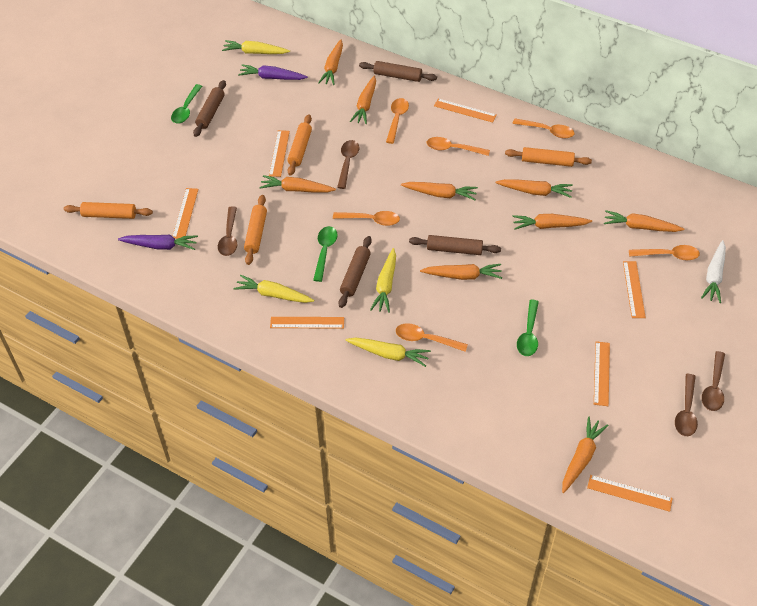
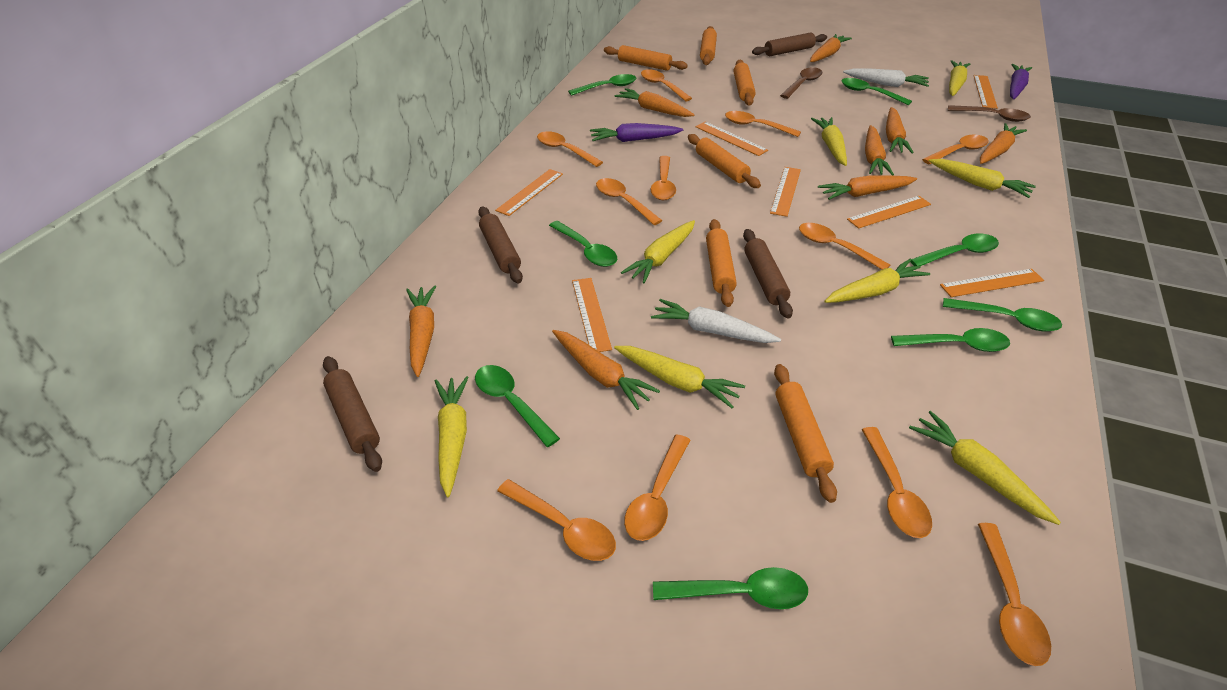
brown spoon: [218,206,237,256] [337,140,360,189] [675,374,698,436] [702,351,725,411] = 4 -> [780,67,823,99] [948,105,1031,122] = 2
green spoon: [171,84,202,123] [313,226,338,282] [517,300,539,356] = 3 -> [475,365,560,447] [549,221,617,267] [568,74,636,96] [653,567,808,609] [842,78,912,105] [891,328,1010,352] [910,234,999,266] [943,298,1062,332] = 8
orange carrot: [259,175,336,193] [318,40,343,85] [350,75,376,124] [401,182,478,200] [420,264,502,280] [495,179,573,198] [513,214,592,230] [562,417,608,493] [604,210,684,232] = 9 -> [406,285,436,377] [552,330,660,410] [614,88,694,117] [810,34,852,62] [818,175,917,200] [865,125,894,176] [886,107,914,154] [980,123,1027,164] = 8
orange rolling pin: [64,202,153,219] [244,195,267,265] [287,114,312,176] [505,147,592,167] = 4 -> [604,45,688,71] [688,134,761,188] [700,26,717,65] [706,219,737,307] [734,60,756,106] [774,364,837,503] = 6
orange spoon: [333,211,400,226] [386,98,409,144] [396,323,468,352] [427,137,490,156] [512,119,574,138] [629,245,700,260] = 6 -> [497,479,616,561] [537,131,603,167] [596,178,663,225] [624,434,690,541] [641,69,692,101] [650,156,676,200] [725,111,801,137] [799,223,890,270] [861,427,932,538] [922,135,989,165] [978,523,1051,666] = 11
white carrot: [701,240,726,303] = 1 -> [651,299,781,343] [843,69,929,87] = 2
yellow carrot: [222,40,290,54] [234,275,314,303] [345,337,431,367] [370,248,396,313] = 4 -> [435,376,469,497] [614,346,745,408] [621,220,695,283] [811,117,847,166] [824,259,930,303] [909,411,1061,525] [929,159,1036,198] [949,60,971,96] = 8

